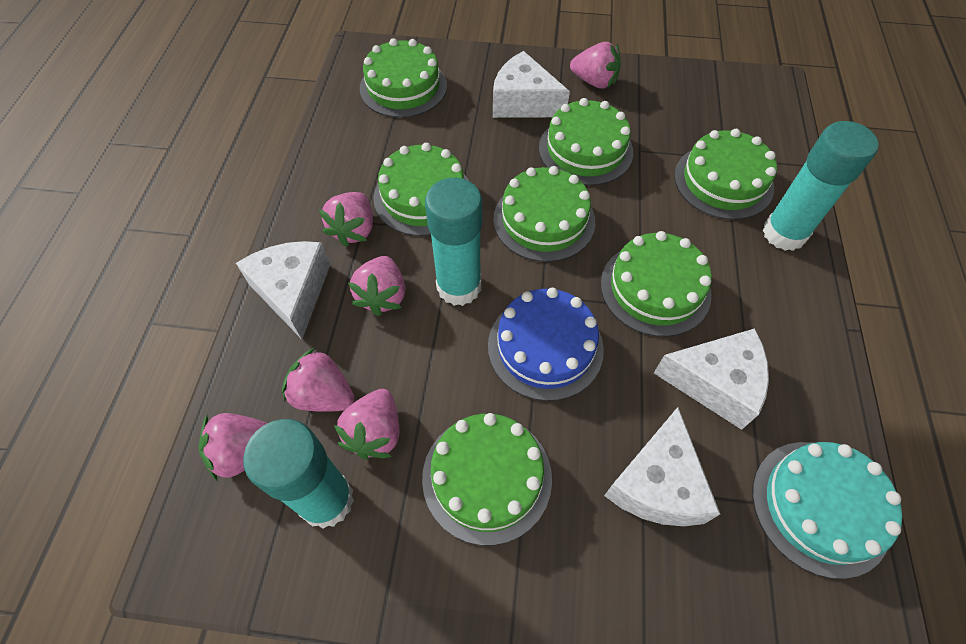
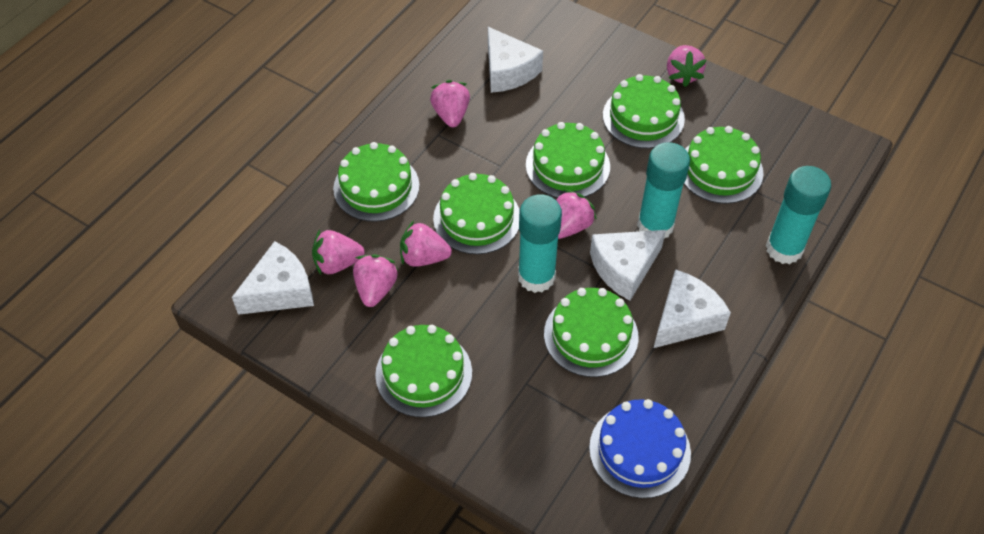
turquoise cake: [752,442,902,579] = 1 -> none = 0

